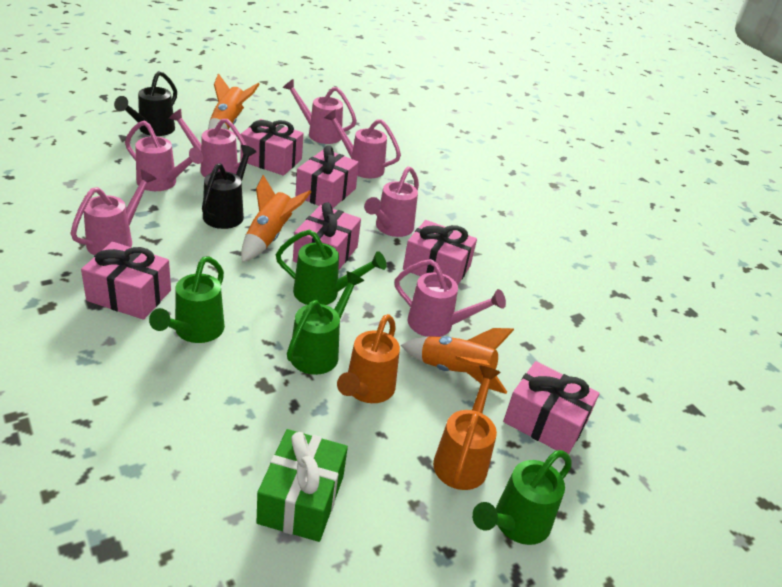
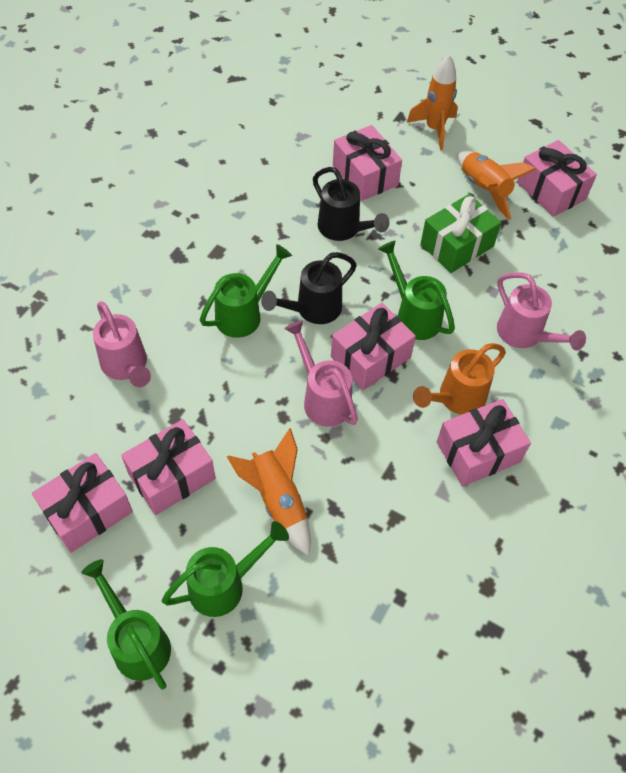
orange watering can: [337,314,400,403] [433,365,501,490] = 2 -> [413,343,506,415] = 1
pink watering can: [71,169,157,255] [125,120,203,191] [169,109,251,177] [283,79,357,144] [324,109,401,178] [364,166,419,237] [394,259,506,337] = 7 -> [93,301,151,387] [284,320,358,427] [497,272,586,351] = 3

